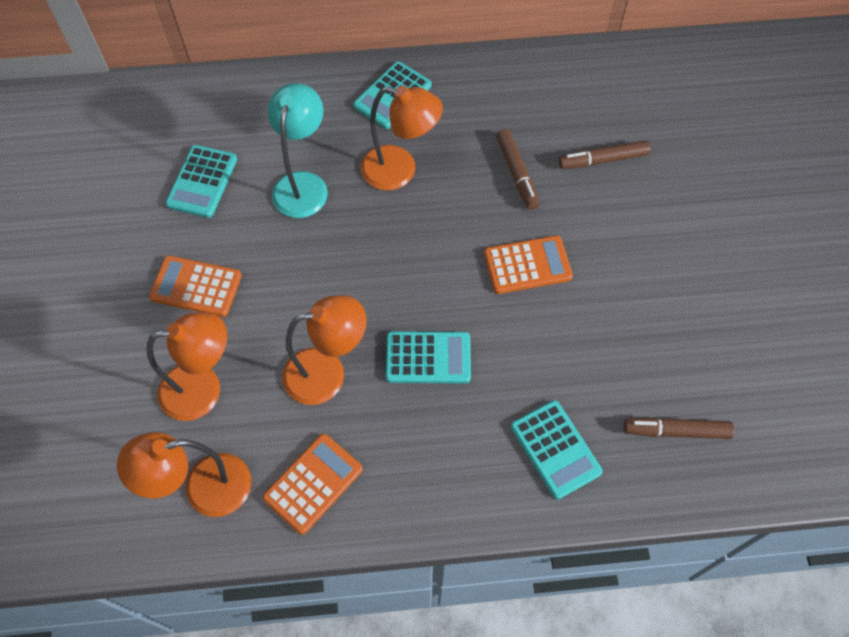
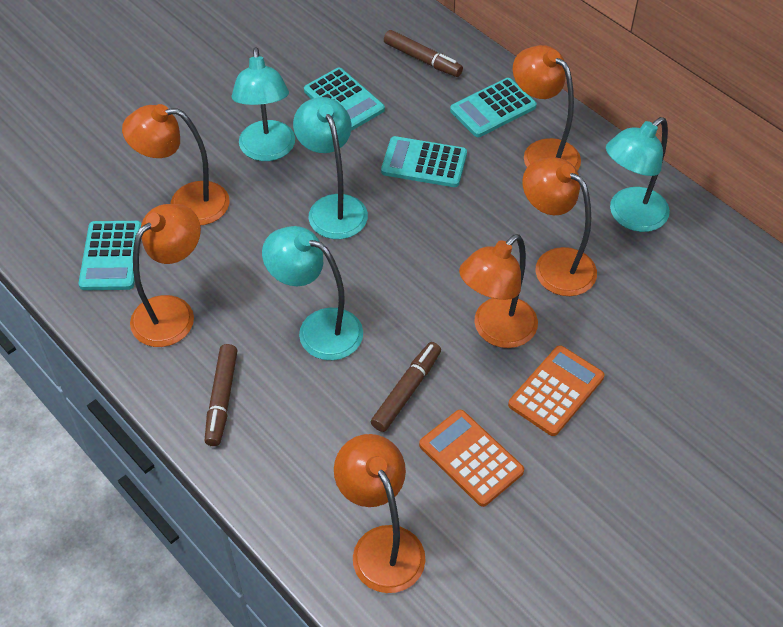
orange calculator: [149,256,242,317] [263,434,363,535] [484,235,573,294] = 3 -> [419,409,524,507] [508,345,604,436] = 2
orange lamp: [117,432,251,517] [146,312,227,421] [282,295,367,405] [360,86,443,190] = 4 -> [122,104,229,225] [130,204,201,347] [334,434,426,593] [459,234,538,348] [513,45,581,171] [523,157,597,296] = 6
turquoise lamp: [267,83,328,218] = 1 -> [232,47,295,161] [262,226,363,360] [293,97,368,239] [606,117,670,232] = 4

